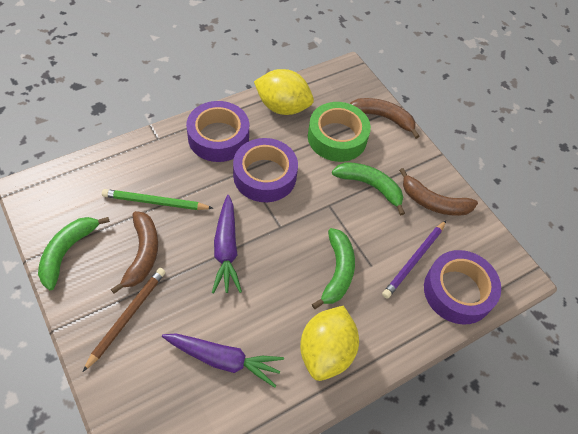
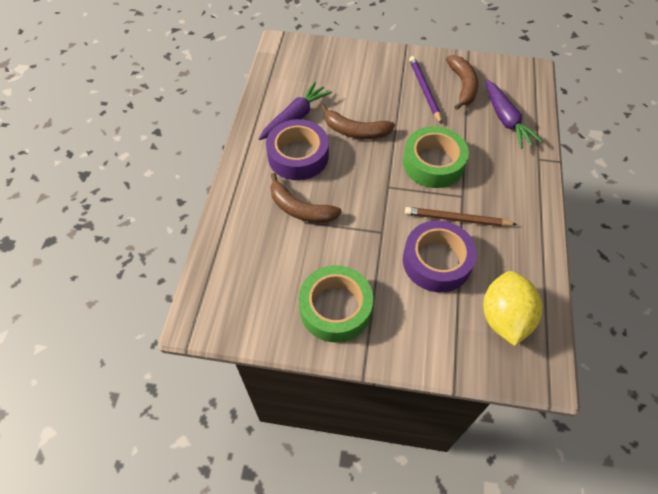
green banana: [38,217,110,290] [312,228,355,309] [332,162,405,216] = 3 -> none = 0
green pencil: [102,189,213,210] = 1 -> none = 0
green tape: [308,102,371,162] = 1 -> [299,265,373,343] [403,126,469,188] = 2
purple tape: [186,101,249,162] [233,138,298,202] [424,250,501,325] = 3 -> [266,119,329,180] [403,220,477,292] = 2
yellow lemon: [254,69,314,115] [300,305,359,381] = 2 -> [483,271,542,346] = 1

